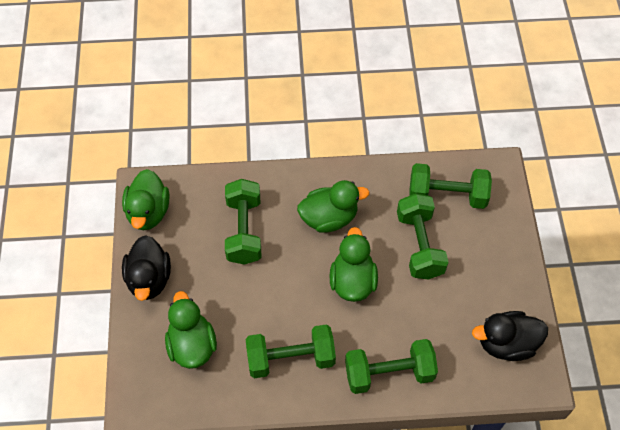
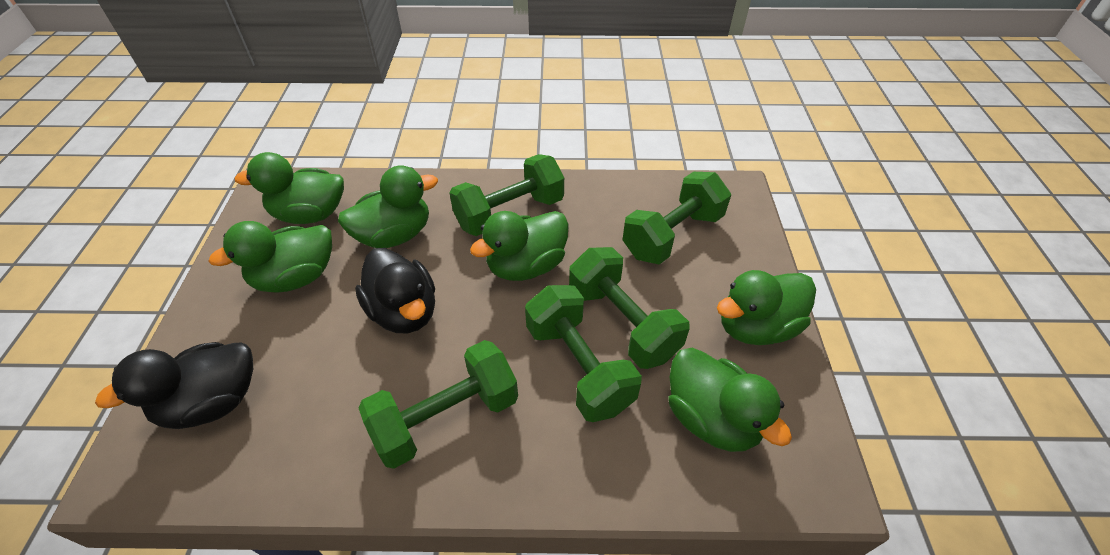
green duck: [122,169,169,230] [165,291,217,369] [297,180,369,233] [329,227,378,302] = 4 -> [208,221,332,293] [234,152,344,224] [338,165,438,248] [470,211,569,281] [668,348,792,452] [717,270,816,345] = 6

